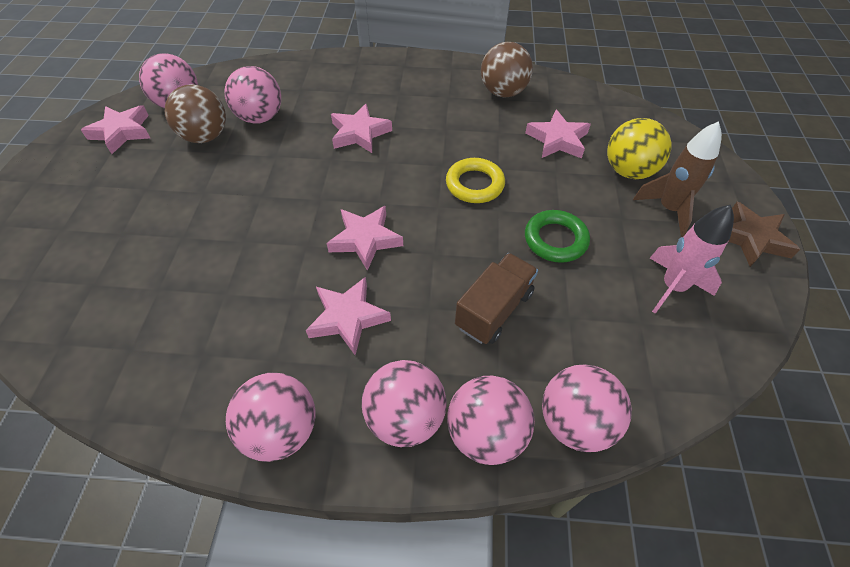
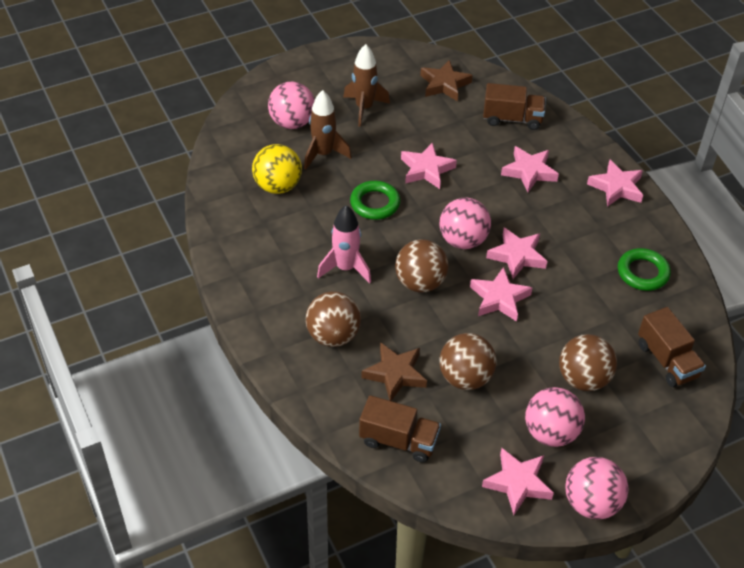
brown ball: [165,84,226,143] [481,42,533,98] = 2 -> [306,292,361,347] [395,239,448,293] [440,333,496,390] [559,334,617,391] = 4
brown rocket: [633,121,722,237] = 1 -> [304,90,351,170] [343,44,390,127] = 2
brown star: [728,202,800,267] = 1 -> [362,342,427,401] [420,60,473,101] = 2
brown truck: [455,253,538,344] = 1 -> [359,395,441,463] [483,83,546,130] [638,307,706,387] = 3
green ring: [525,210,590,263] = 1 -> [350,181,400,220] [618,248,671,291] = 2
pink ball: [139,53,198,109] [224,66,281,124] [226,372,316,462] [362,360,447,447] [447,376,535,465] [542,364,632,452] = 6 -> [268,82,315,129] [440,198,491,249] [525,387,585,447] [566,457,628,519] = 4
pink star: [81,105,150,154] [306,277,391,355] [326,206,403,271] [331,104,392,153] [525,110,591,158] = 5 -> [401,142,457,189] [470,267,532,322] [482,448,554,515] [486,227,547,279] [501,146,559,192] [587,160,643,207] = 6
yellow ring: [446,158,505,203] = 1 -> none = 0

